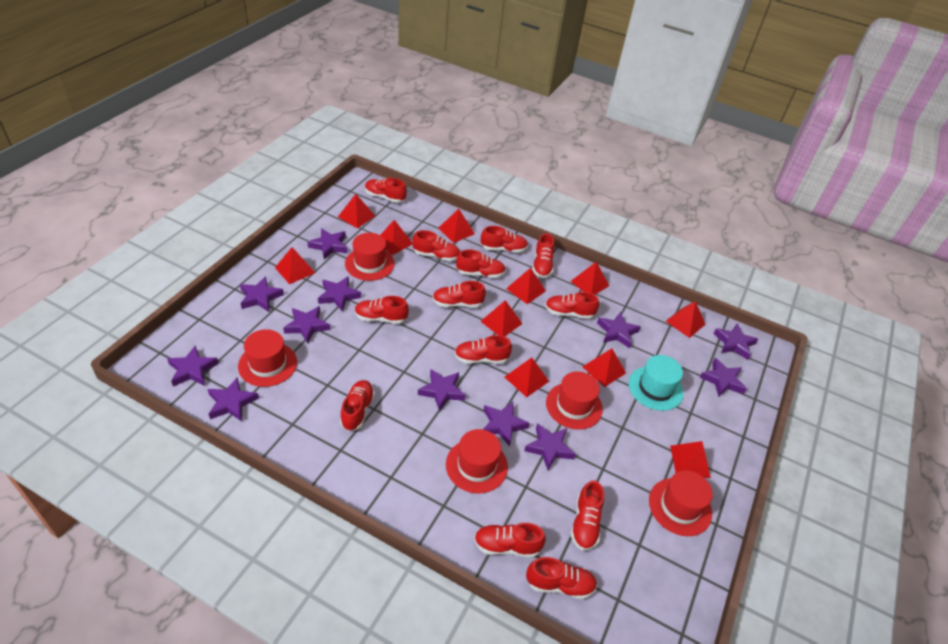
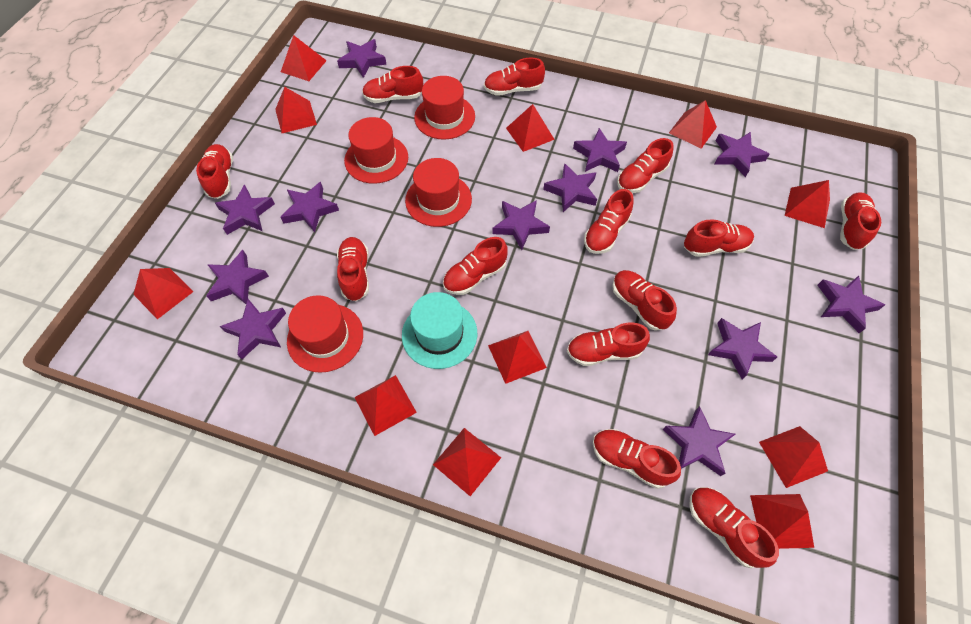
red hat: [238,329,297,387] [345,233,395,281] [446,429,508,494] [546,371,603,430] [649,470,713,536] = 5 -> [287,295,363,373] [344,117,408,184] [405,158,472,227] [414,76,475,140] = 4

